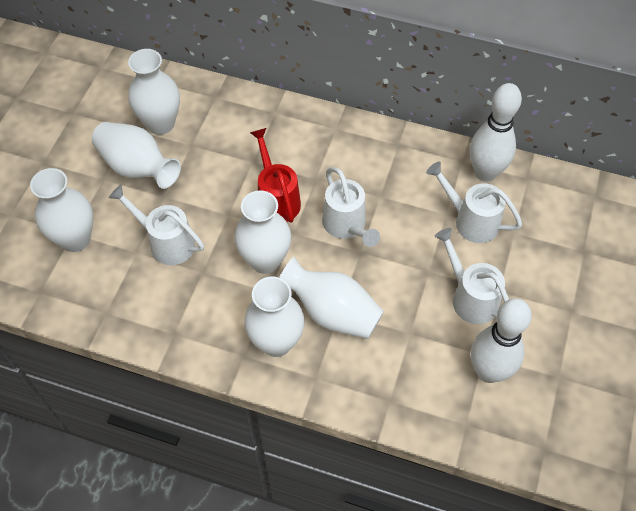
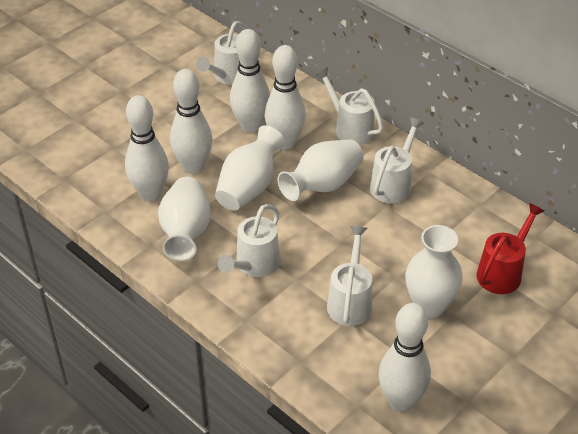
white bowling pin: [470,83,522,182] [471,298,532,383] = 2 -> [125,95,169,201] [170,69,212,174] [230,29,270,133] [265,45,306,150] [378,303,431,412] = 5
white vase: [30,168,93,252] [92,122,181,189] [128,49,180,135] [234,191,291,274] [244,277,305,357] [279,257,384,339] = 6 -> [158,177,211,261] [215,125,285,211] [278,139,363,201] [405,225,463,318] = 4
white watering can: [109,185,204,265] [322,167,380,247] [426,162,522,243] [434,228,509,324] = 4 -> [196,21,248,85] [217,204,280,277] [315,67,384,145] [327,226,372,326] [370,117,424,203] = 5

